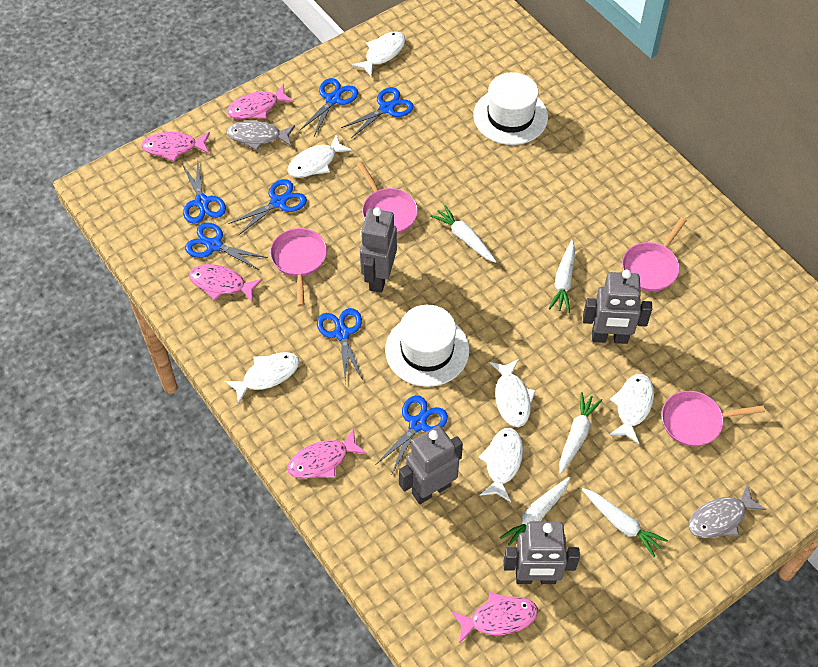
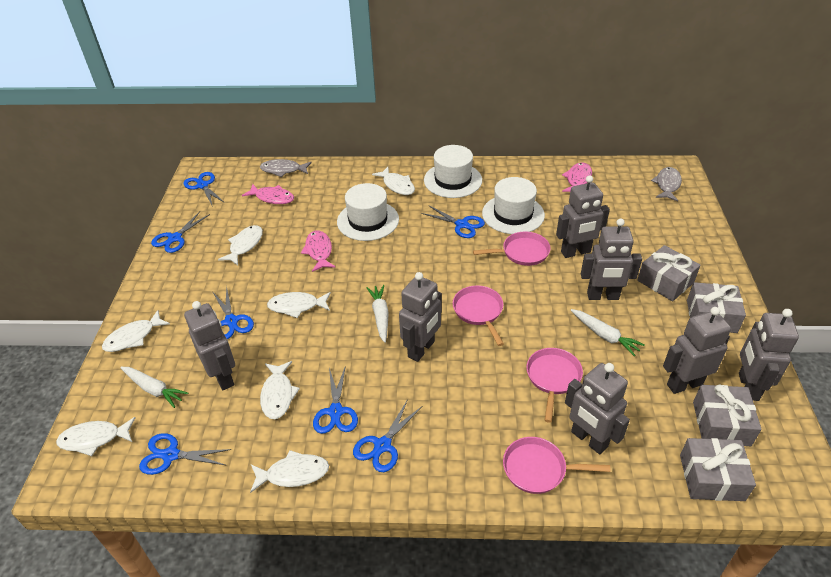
grey gift: none = 0 -> [637,245,701,301] [680,438,756,501] [687,282,746,333] [693,385,762,446] = 4
grey robot: [360,207,397,293] [399,426,463,504] [503,521,580,584] [583,270,652,344] = 4 -> [184,301,235,390] [399,272,442,362] [556,175,610,258] [565,363,630,454] [581,219,642,300] [663,307,731,394] [739,309,799,401] = 7
pink fish: [141,132,210,162] [189,264,263,302] [227,84,294,119] [287,428,367,479] [451,592,538,644] = 5 -> [242,184,294,204] [301,230,336,272] [562,163,592,192] = 3
white carrot: [430,205,497,263] [500,477,570,546] [549,240,575,313] [559,392,602,474] [582,488,668,557] = 5 -> [120,367,189,408] [367,285,389,343] [571,309,645,356] = 3
white fish: [224,352,300,404] [287,134,352,178] [352,31,405,78] [478,428,523,502] [490,359,536,427] [609,374,654,444] = 6 -> [56,417,136,456] [102,310,170,352] [218,225,263,265] [250,450,329,493] [260,361,300,419] [267,292,331,318] [372,167,415,195] = 7
white hat: [385,304,469,387] [473,72,548,145] = 2 -> [337,183,399,241] [424,145,482,198] [482,177,545,234] = 3

